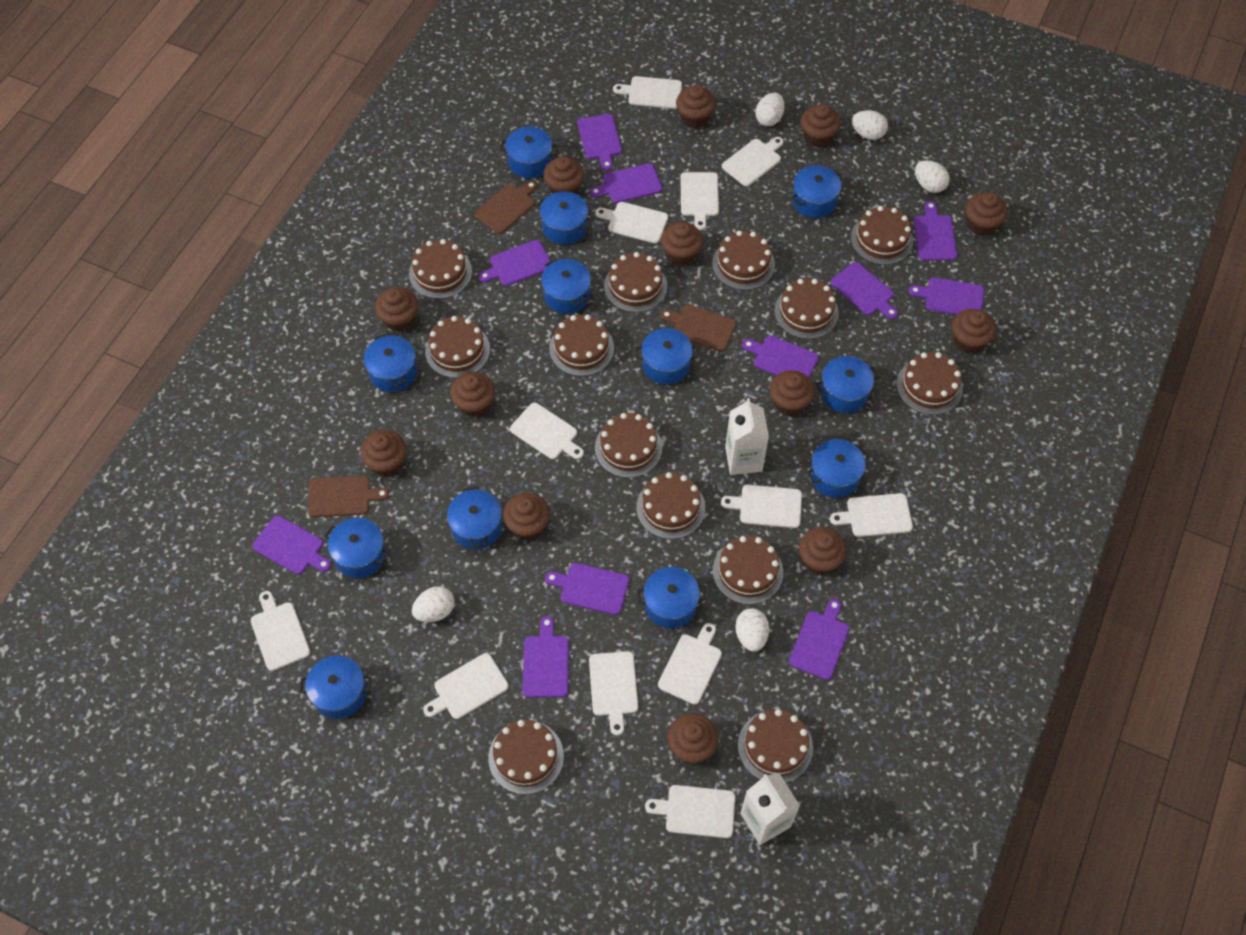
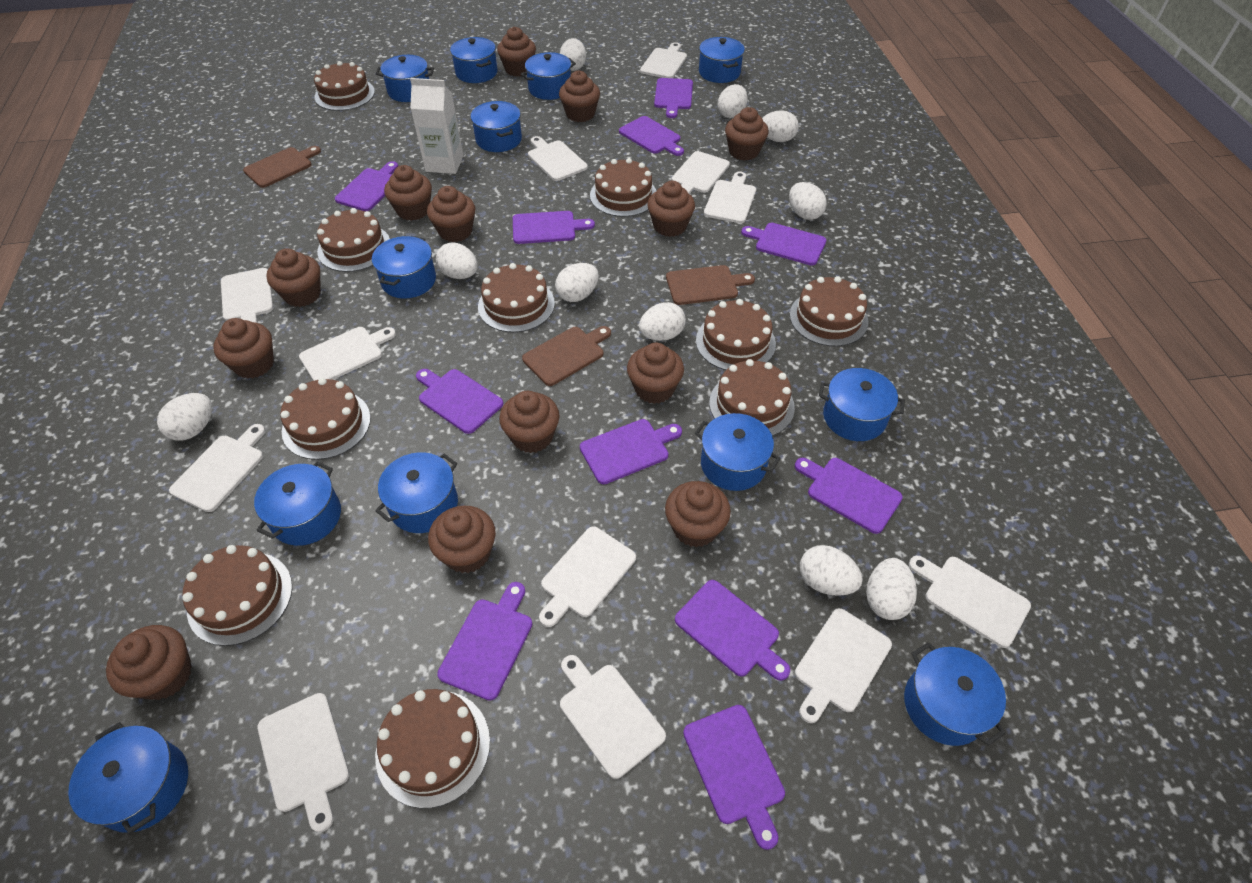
brown cake: [409,239,472,299] [425,316,490,378] [488,719,564,794] [549,314,614,376] [595,413,662,478] [604,252,667,312] [636,472,705,539] [712,231,775,290] [713,536,783,604] [738,709,813,783] [774,279,839,339] [851,206,913,265] [897,352,963,415] = 13 -> [182,545,292,646] [280,378,371,460] [314,61,375,111] [317,208,390,272] [375,689,490,808] [478,263,555,333] [590,158,656,217] [696,299,776,370] [709,359,795,436] [790,276,868,346] = 10
white carton: [725,398,769,475] [740,773,800,845] = 2 -> [410,78,463,174] = 1
white egg: [412,586,455,622] [735,608,769,652] [755,93,785,126] [852,110,888,140] [915,160,950,193] = 5 -> [157,393,212,441] [436,242,478,279] [555,263,599,302] [560,38,586,71] [639,302,686,341] [718,84,747,118] [762,110,799,142] [789,182,827,220] [800,545,863,596] [866,558,917,620] = 10

